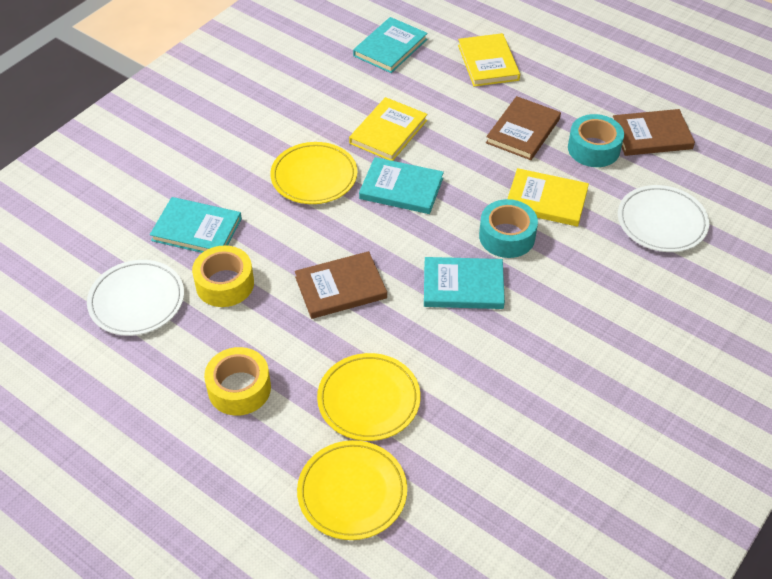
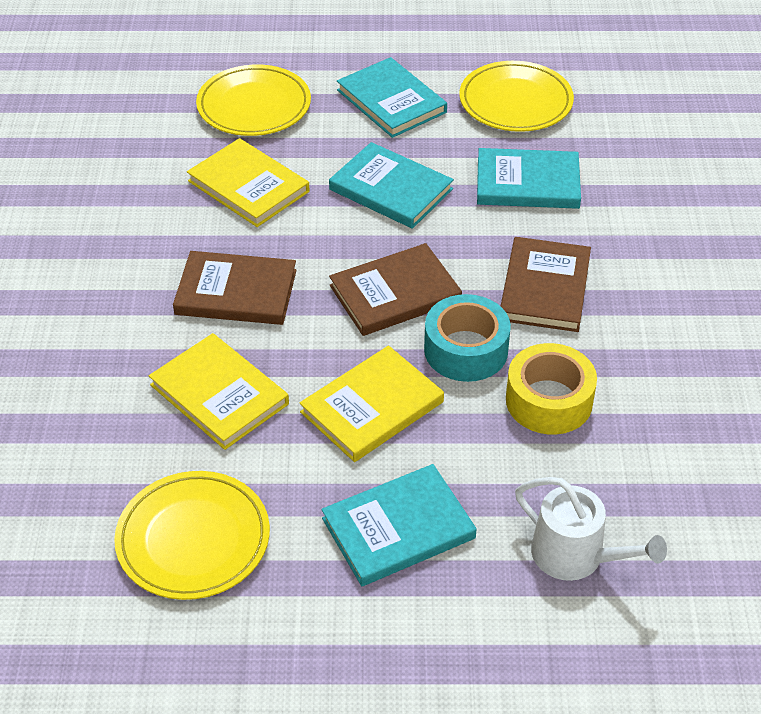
turquoise tape: [479,199,538,258] [568,114,624,167] = 2 -> [424,294,511,382] = 1
white plate: [87,260,184,336] [618,185,709,252] = 2 -> none = 0
white watering can: none = 0 -> [515,477,667,581] = 1
yellow tape: [192,245,254,307] [204,347,271,416] = 2 -> [506,343,597,434] = 1

